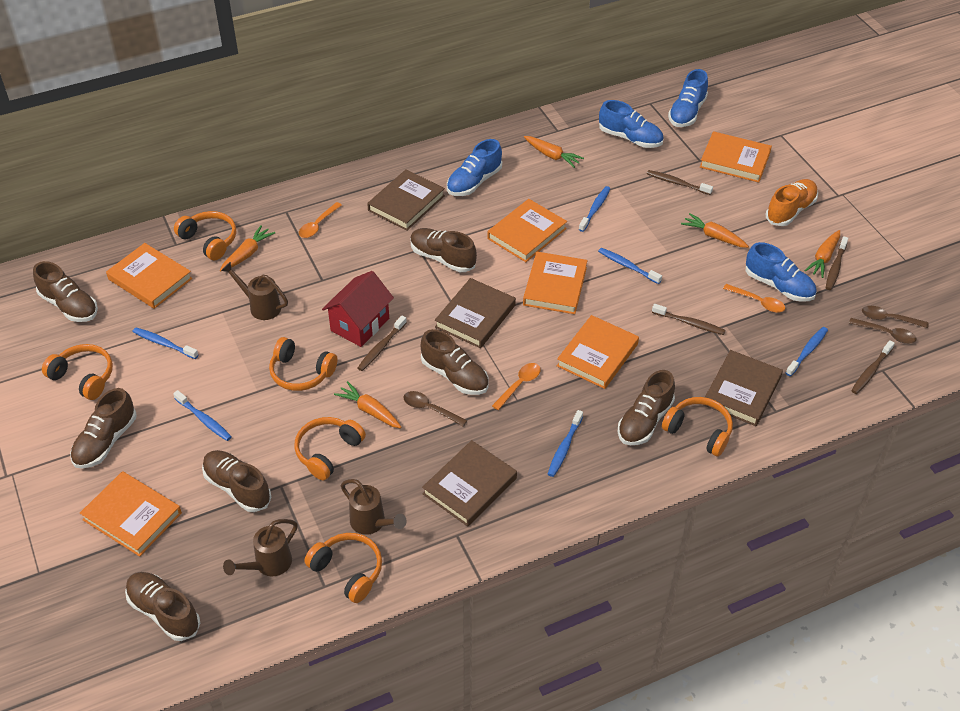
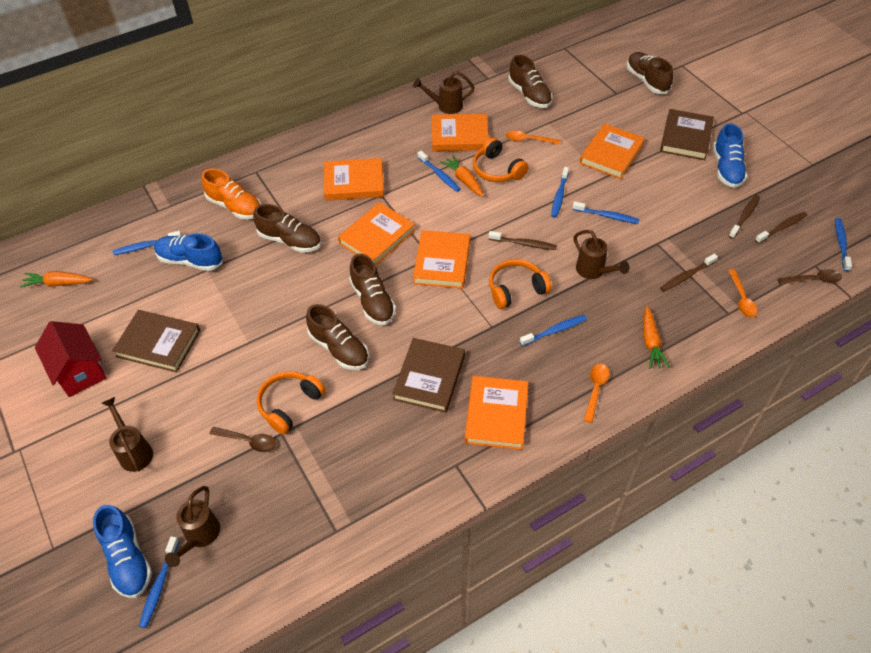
blue shoe: [447,139,502,196] [599,100,664,148] [668,69,708,127] [746,242,817,302] = 4 -> [93,505,152,598] [154,233,223,271] [713,123,747,188] = 3
blue toothbrush: [132,327,199,359] [173,390,232,441] [548,410,583,477] [579,186,611,232] [598,248,662,284] [786,327,828,376] = 6 -> [113,231,182,255] [139,536,179,628] [418,151,461,192] [520,315,587,346] [551,167,569,218] [572,201,639,224] [835,218,852,271] = 7
brown book: [367,169,445,231] [422,440,517,527] [435,278,516,348] [704,350,783,426] = 4 -> [112,310,201,373] [392,338,465,413] [660,109,714,160] = 3
brown shoe: [33,261,98,322] [70,388,136,469] [125,572,200,641] [202,450,271,512] [410,228,477,272] [421,329,489,395] [618,370,675,445] = 7 -> [253,204,321,253] [306,304,369,370] [349,253,396,325] [508,55,552,108] [627,52,673,94] = 5
brown spoon: [404,391,467,426] [849,318,916,344] [862,306,929,328] = 3 -> [209,427,276,452] [778,269,842,284] = 2
brown toothbrush: [358,316,407,371] [647,170,713,195] [652,304,726,335] [826,236,848,290] [851,340,895,394] = 5 -> [488,231,557,250] [660,254,718,292] [729,195,760,239] [755,212,807,244] = 4
brown watering can: [221,262,288,320] [223,519,298,576] [341,479,407,535] = 3 -> [102,397,153,472] [165,486,220,567] [413,71,475,114] [574,230,630,279] = 4
orange carrot: [220,225,275,272] [334,381,402,429] [524,136,584,168] [681,213,749,248] [804,230,840,278] = 5 -> [20,271,93,288] [440,155,484,197] [643,306,670,369] = 3
orange headphones: [42,344,113,400] [174,211,236,260] [269,337,338,391] [294,417,366,480] [304,533,382,603] [662,397,733,457] = 6 -> [256,371,325,435] [473,137,528,182] [489,259,552,309] = 3

